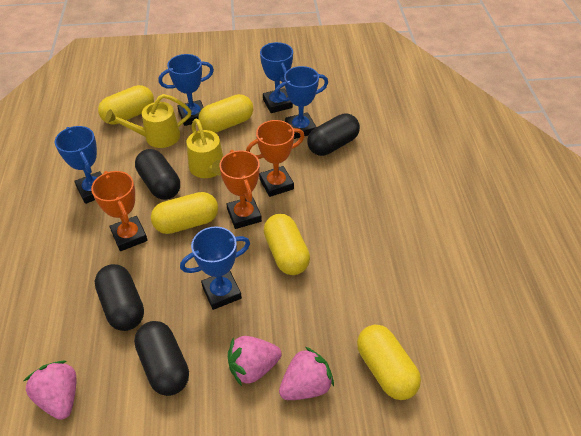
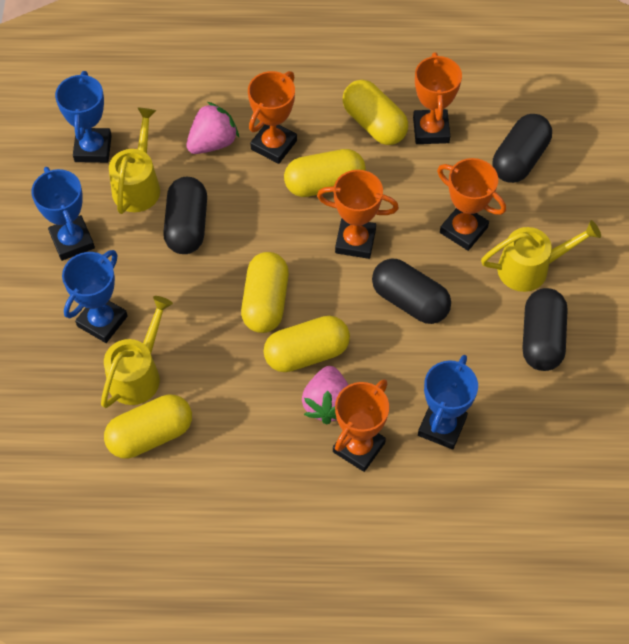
blue trophy: [55,126,102,204] [159,54,214,126] [180,226,250,310] [260,42,293,113] [274,66,328,139] = 5 -> [31,167,95,261] [55,71,112,163] [62,250,127,343] [418,355,478,449] = 4
orange trophy: [91,171,148,251] [219,150,262,229] [246,120,305,197] = 3 -> [248,71,297,164] [317,170,399,259] [333,379,389,472] [413,52,462,144] [437,158,506,251] = 5
pink strawberry: [24,360,76,420] [228,336,282,386] [279,347,334,400] = 3 -> [186,102,239,154] [302,366,348,425] = 2
yellow watering can: [105,94,191,148] [187,118,223,178] = 2 -> [101,296,173,408] [109,107,160,214] [481,220,601,292] = 3

